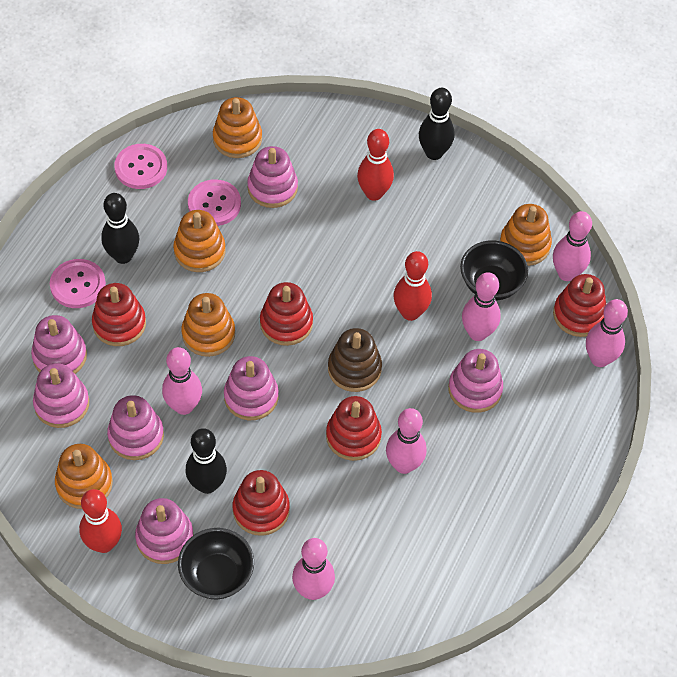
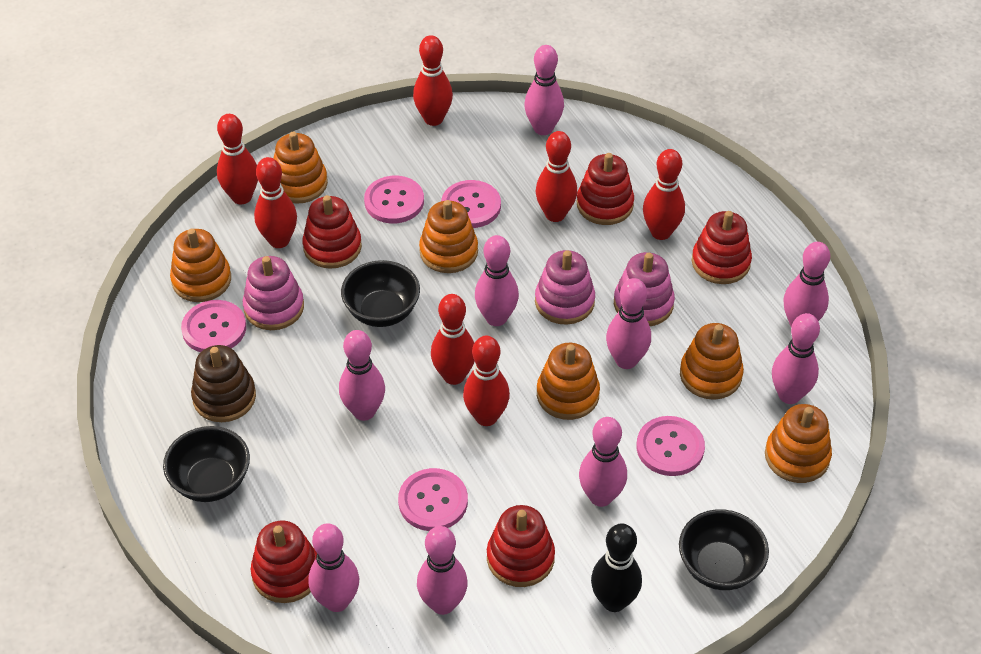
black bowl: [178,528,254,599] [460,240,528,301] = 2 -> [163,426,250,502] [341,260,420,327] [679,509,769,590] = 3
black bowling pin: [101,193,139,264] [186,428,227,494] [419,88,454,160] = 3 -> [591,523,642,612] = 1
orange stacking toy: [55,444,113,509] [173,210,226,272] [181,293,235,357] [213,97,262,158] [500,204,552,266] = 5 -> [170,229,231,302] [273,132,328,204] [419,200,478,273] [537,343,600,420] [680,323,744,400] [765,404,832,483] = 6
pink bowling pin: [162,347,202,415] [292,538,335,600] [386,408,427,474] [462,272,501,341] [553,211,592,281] [586,299,628,367] = 6 -> [309,523,359,612] [339,330,385,421] [417,526,468,615] [475,235,519,326] [524,45,564,135] [579,417,627,507] [606,278,651,369] [772,313,820,404] [784,242,830,326] = 9
pink button: [50,259,106,308] [114,144,167,189] [188,179,241,226] = 3 -> [181,300,246,352] [364,176,424,223] [398,468,468,531] [441,180,501,228] [636,416,705,476] = 5
pink stacking toy: [31,315,87,374] [33,363,89,428] [107,395,164,460] [135,498,194,564] [224,356,279,420] [247,146,298,208] [448,349,503,413] = 7 -> [243,256,304,330] [535,250,595,325] [614,252,675,326] = 3
red bowling pin: [79,489,122,553] [357,129,394,201] [393,251,432,321] = 3 -> [217,114,258,205] [254,157,297,248] [413,35,453,126] [431,294,475,385] [463,336,510,426] [536,131,577,222] [643,149,685,240] = 7

